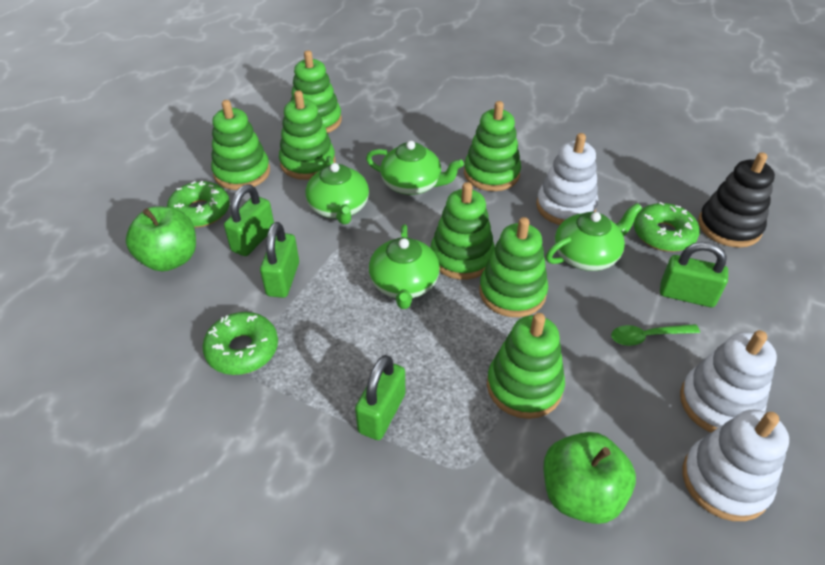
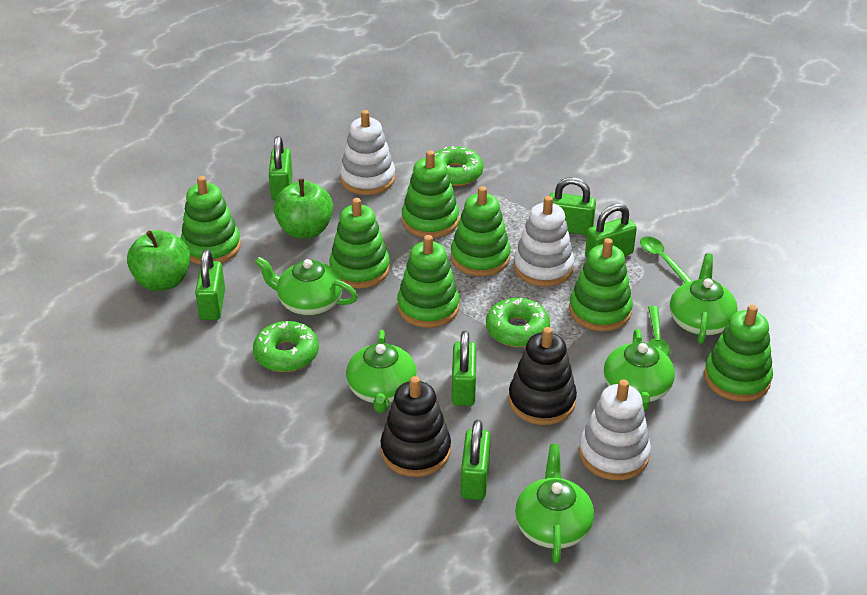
black stacking toy: [698,152,775,248] = 1 -> [380,376,451,477] [508,327,577,425] = 2
green padlock: [224,184,274,256] [260,222,299,298] [355,355,405,440] [660,242,728,307] = 4 -> [195,250,225,320] [269,136,293,200] [452,331,477,406] [461,420,491,500] [549,177,596,235] [585,203,637,257] = 6
green spoon: [611,324,700,346] = 1 -> [640,236,693,283] [648,306,670,357] = 2
green teapot: [305,156,369,224] [366,141,464,195] [369,224,440,309] [546,203,642,271] = 4 -> [255,257,358,316] [346,330,417,413] [515,444,594,564] [604,329,675,412] [670,253,738,344] = 5

